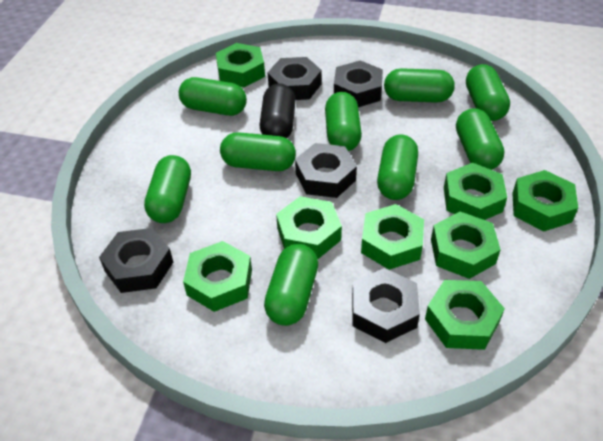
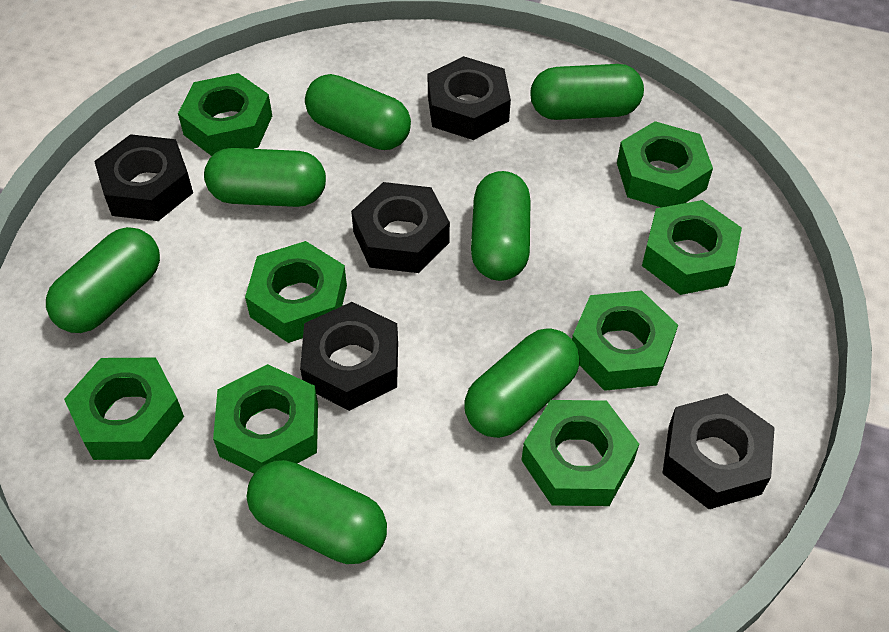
black capsule: [260,83,295,138] = 1 -> none = 0
green capsule: [144,155,191,223] [179,77,247,116] [220,132,296,171] [264,244,318,326] [325,92,362,151] [377,135,418,200] [384,68,455,103] [456,108,504,170] [466,64,510,121] = 9 -> [46,227,160,333] [204,148,326,207] [246,460,387,564] [305,74,411,150] [465,329,580,438] [471,171,531,281] [530,64,644,120] = 7

